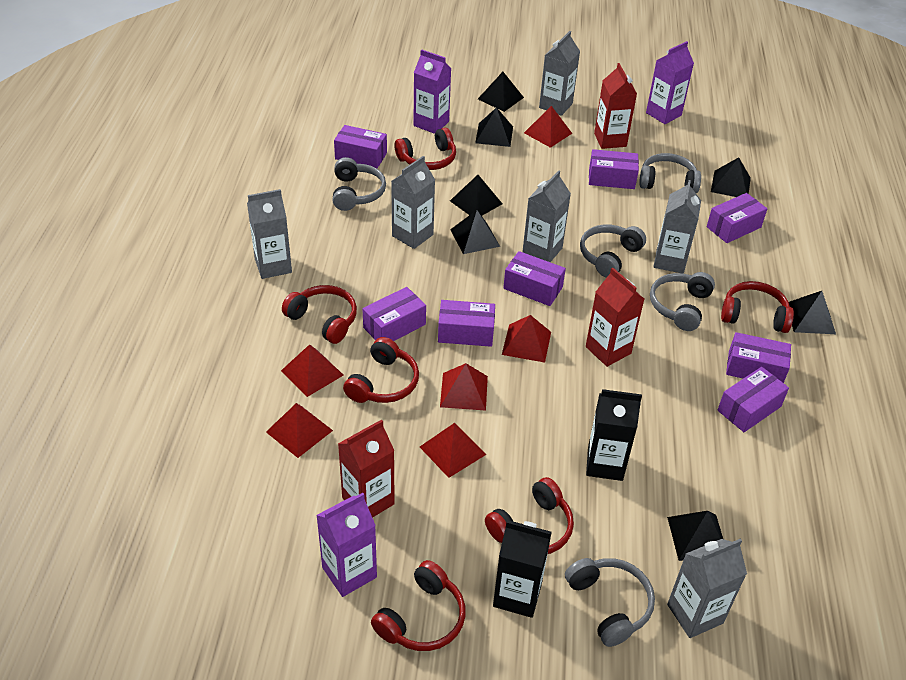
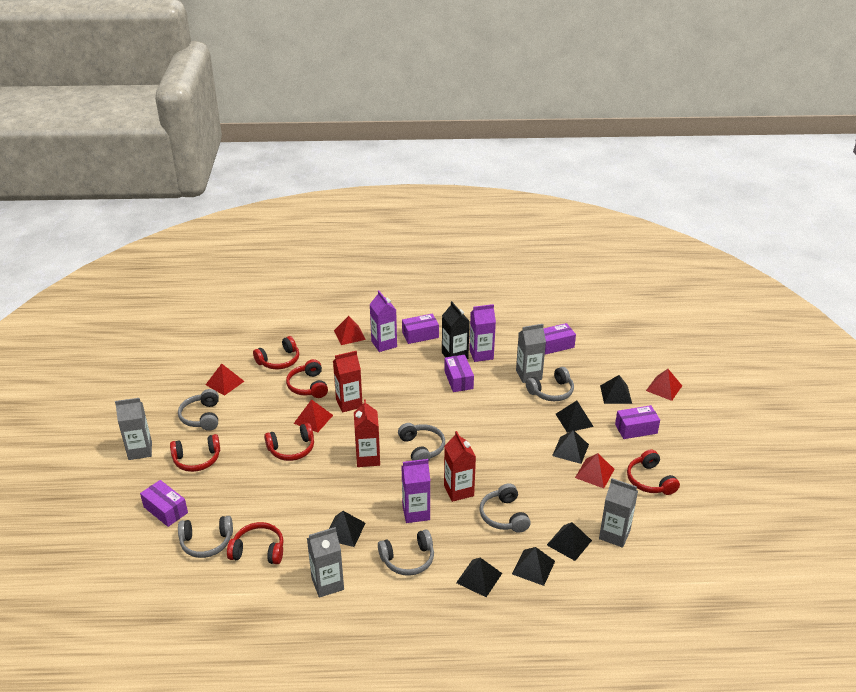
black carton: [493,520,552,618] [586,389,642,481] = 2 -> [442,301,470,359] = 1
grey carton: [247,189,292,279] [391,156,435,249] [522,170,571,262] [539,31,580,116] [653,180,701,273] [667,539,747,638] = 6 -> [115,398,152,460] [307,527,344,598] [516,324,546,383] [599,478,638,548] = 4
grey headphones: [332,157,386,211] [565,558,655,647] [580,224,646,278] [639,153,701,193] [650,272,715,331] = 5 -> [178,389,219,431] [178,516,233,558] [378,529,434,576] [398,423,445,462] [479,483,531,533] [526,367,574,401] = 6
purple box: [334,125,387,168] [363,287,426,341] [438,300,495,347] [503,251,566,306] [589,149,639,189] [707,193,767,243] [718,367,789,432] [726,332,791,383] = 8 -> [140,480,188,527] [402,314,439,344] [444,355,474,392] [543,323,576,355] [615,405,660,439] = 5
red pyramid: [266,403,333,458] [281,344,343,397] [420,423,486,478] [440,363,488,411] [502,315,551,363] [524,106,572,148] = 6 -> [206,364,244,396] [294,399,333,433] [334,316,366,345] [575,453,614,488] [646,369,682,401] = 5

